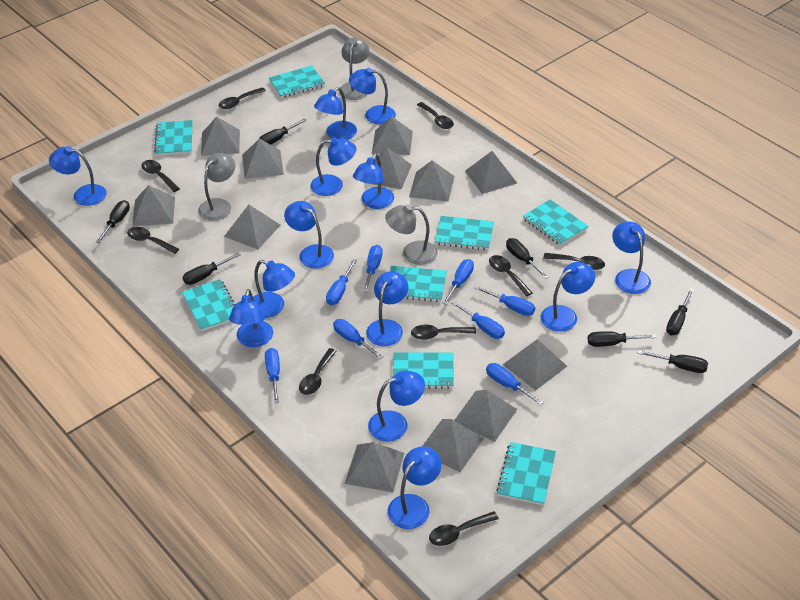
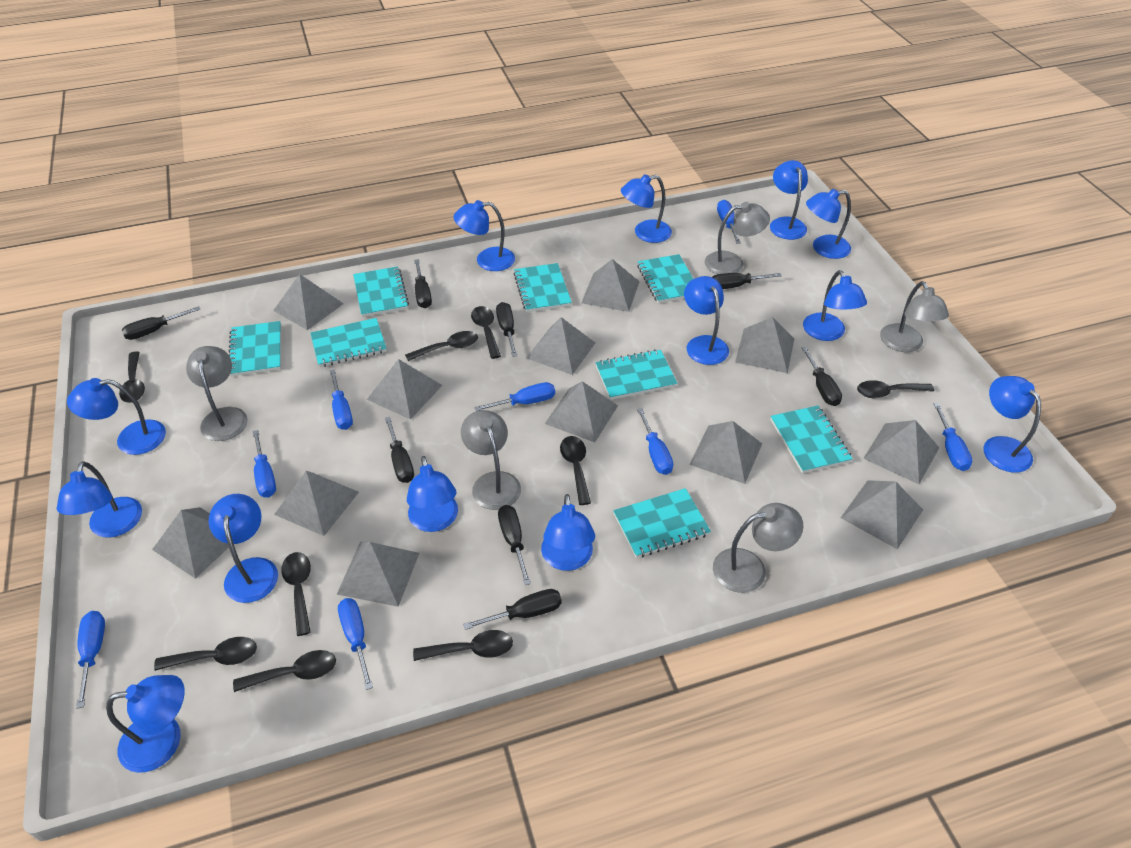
black screwdriver: [96,200,130,243] [183,252,241,285] [260,118,307,145] [506,238,549,279] [588,331,657,347] [638,350,708,373] [666,289,694,335] = 7 -> [122,306,200,340] [385,417,414,483] [414,259,432,308] [463,589,562,630] [496,302,517,357] [498,505,531,585] [712,273,782,289] [802,347,842,406] = 8
grey lamp: [198,153,235,221] [339,37,369,100] [385,204,438,265] = 3 -> [186,346,248,441] [461,410,521,510] [705,202,770,274] [713,503,803,593] [880,281,949,352] = 5

